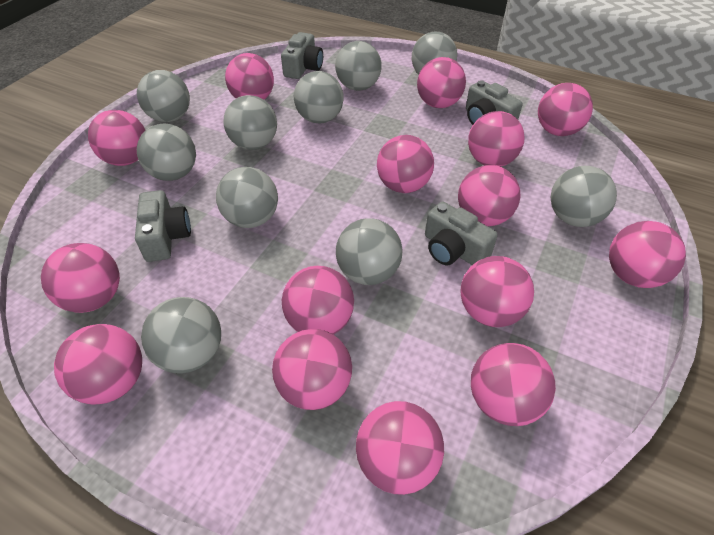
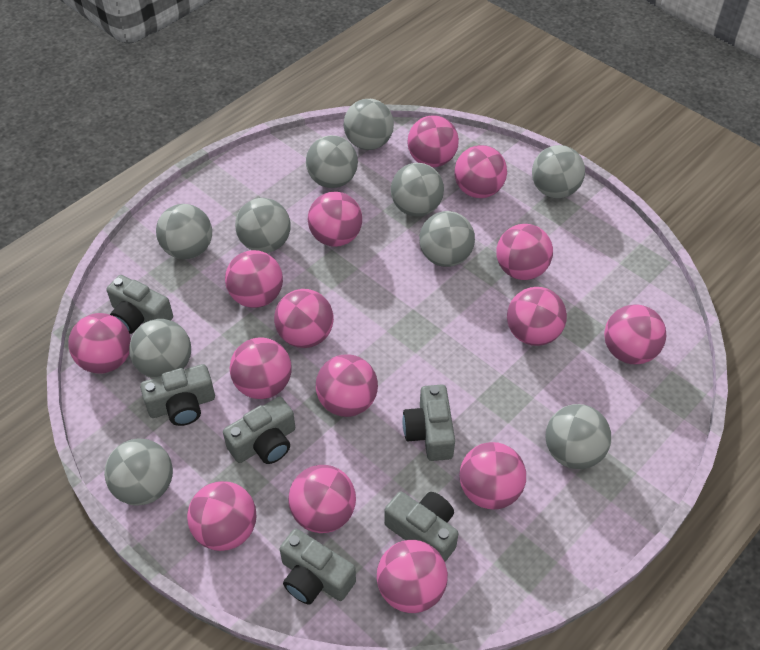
grey camera: [135,190,191,262] [281,32,323,79] [425,202,498,265] [466,80,523,125] = 4 -> [106,275,173,334] [140,364,215,426] [223,397,295,464] [279,529,356,605] [384,491,458,562] [403,385,455,461] = 6

